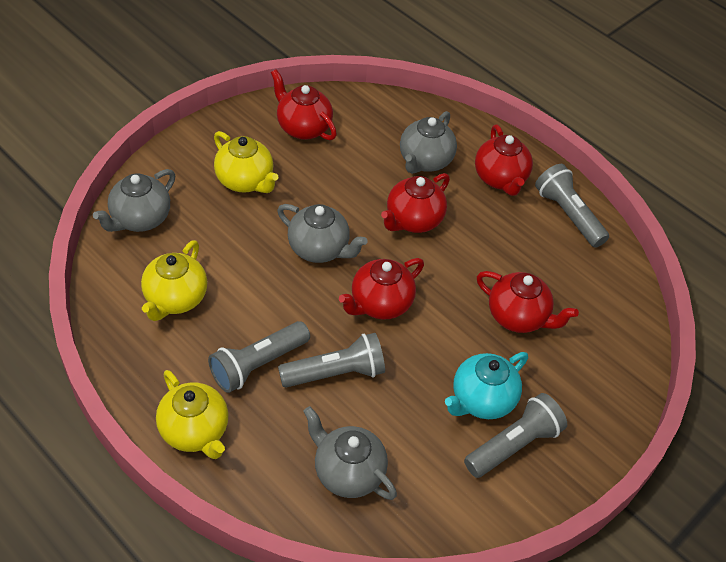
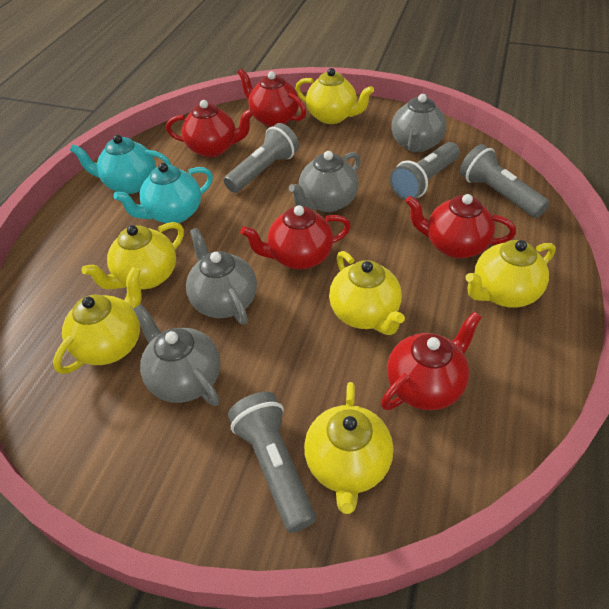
turquoise teapot: [445,352,528,419] = 1 -> [70,135,171,194] [113,163,213,223] = 2
yellow teapot: [141,240,207,321] [156,370,228,459] [214,131,279,193] = 3 -> [53,267,142,374] [81,222,184,290] [295,68,374,124] [304,382,393,514] [329,251,405,335] [465,240,556,307] = 6

